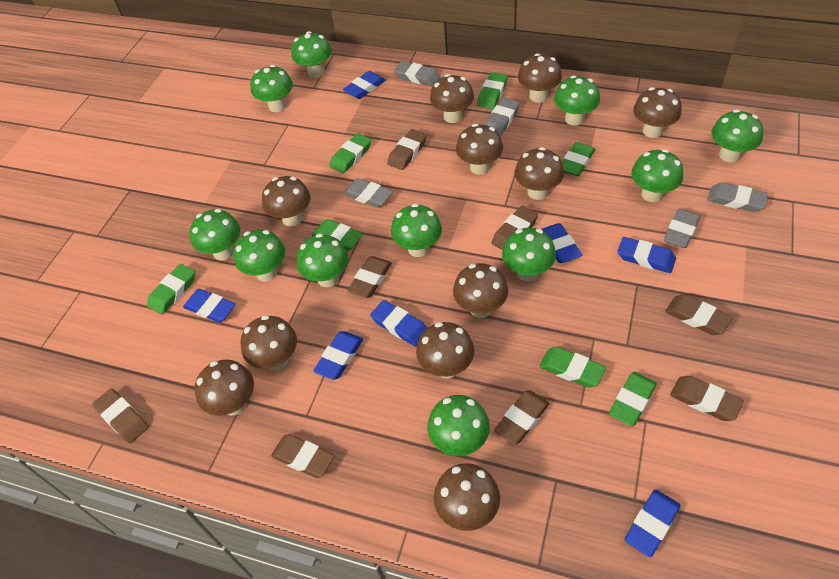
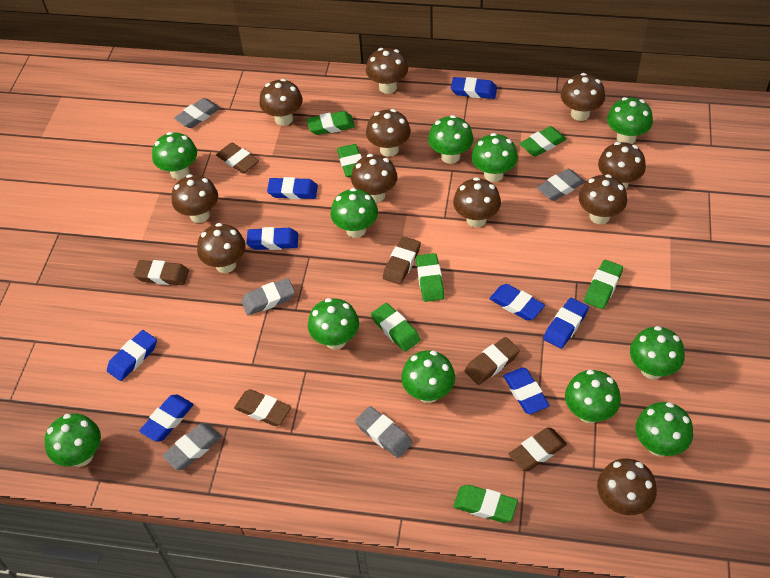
blue eraser: [183,289,236,323] [313,331,363,380] [343,71,386,99] [370,300,427,347] [542,223,582,263] [617,237,676,273] [625,490,680,557] = 7 -> [107,330,157,381] [139,394,194,442] [246,227,298,250] [267,177,318,199] [451,77,497,99] [490,284,545,320] [503,367,550,414] [543,298,589,349] = 8
brown eraser: [92,388,149,443] [271,434,335,478] [347,256,392,298] [387,129,427,170] [491,206,538,250] [494,390,550,445] [665,294,733,335] [670,376,744,421] = 8 -> [133,260,189,285] [216,143,259,173] [234,389,291,426] [383,236,421,285] [465,337,520,385] [509,427,567,471] = 6

